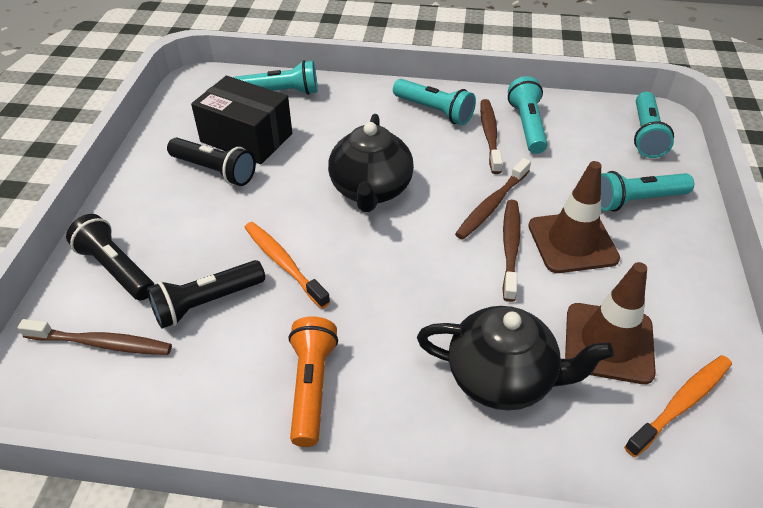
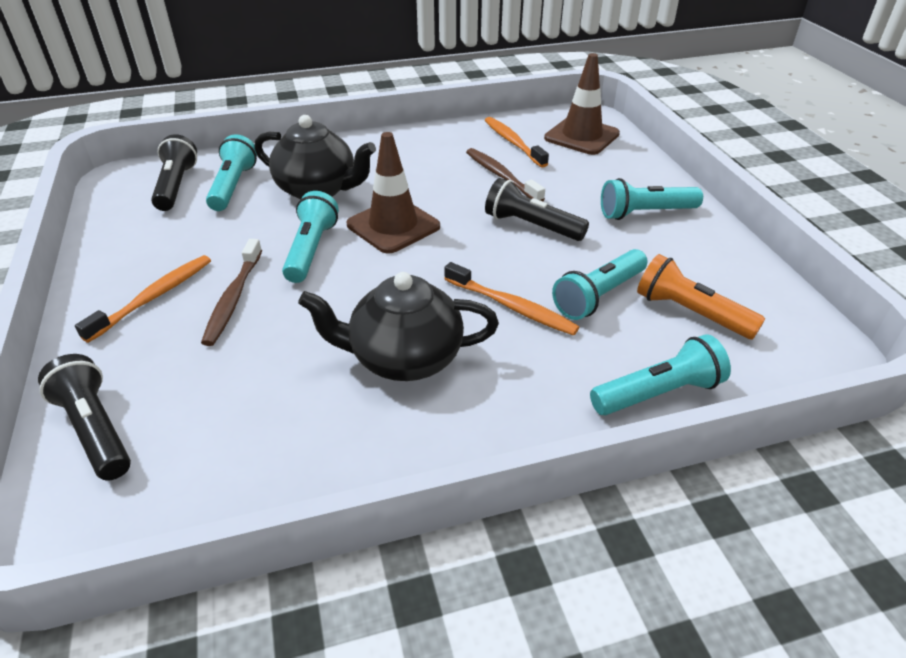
black box: [191,76,292,164] = 1 -> none = 0
brown toothbrush: [18,319,172,355] [455,158,531,240] [480,99,503,174] [502,200,521,302] = 4 -> [201,239,262,346] [466,148,545,201] = 2
orange toothbrush: [244,222,330,309] [624,355,732,457] = 2 -> [75,255,211,343] [444,262,579,336] [485,117,549,168] = 3

